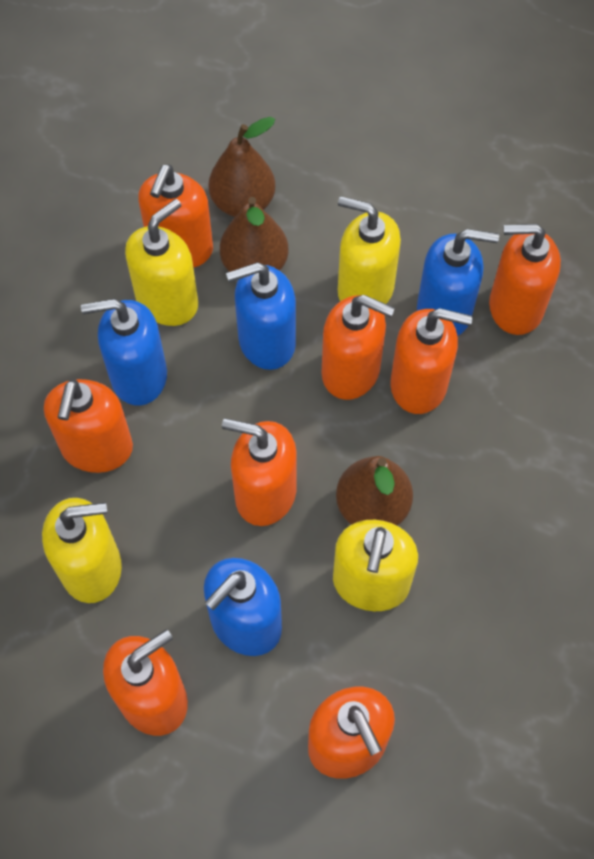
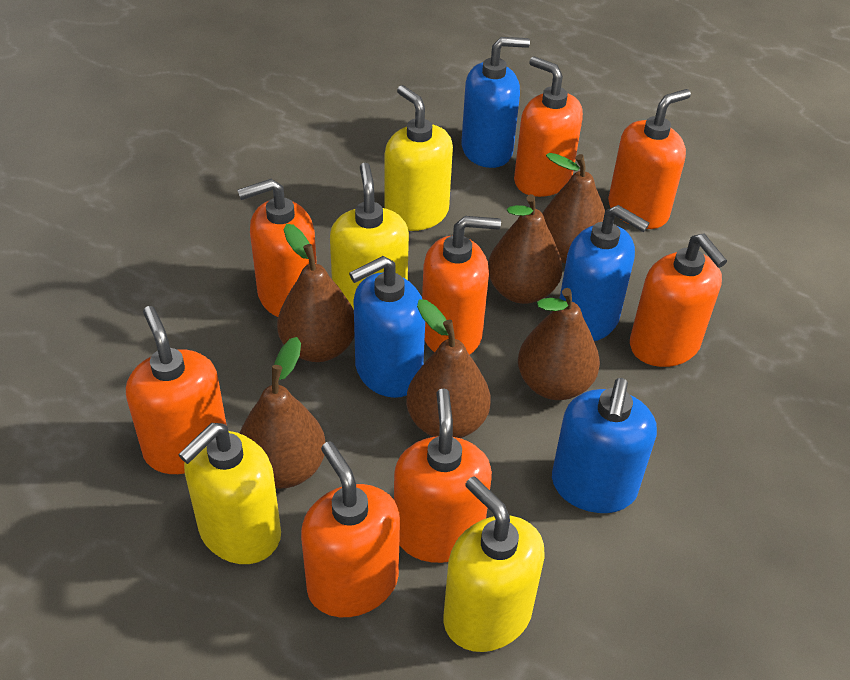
brown pear: [208,117,275,217] [220,197,288,272] [336,456,413,526] = 3 -> [239,337,326,489] [277,224,355,362] [406,299,491,438] [488,194,563,304] [518,288,600,400] [542,153,605,264] = 6

